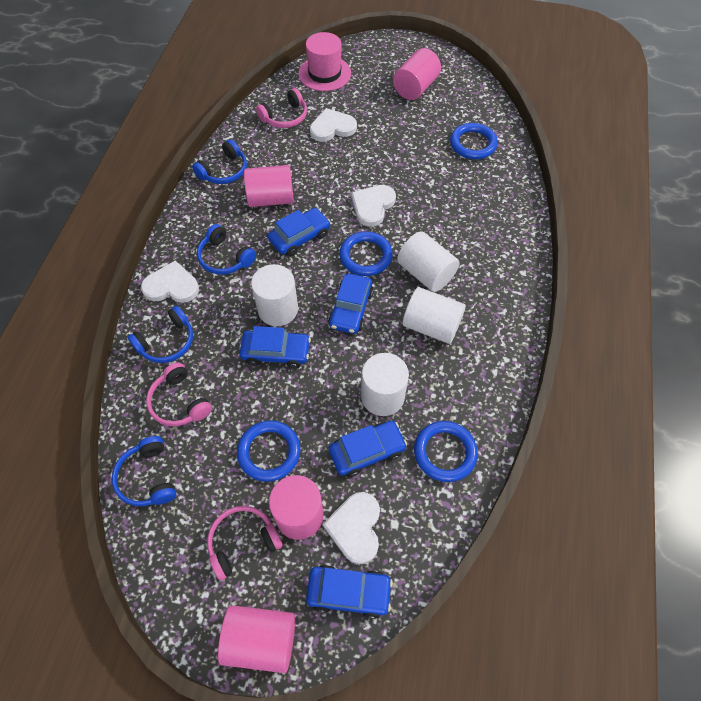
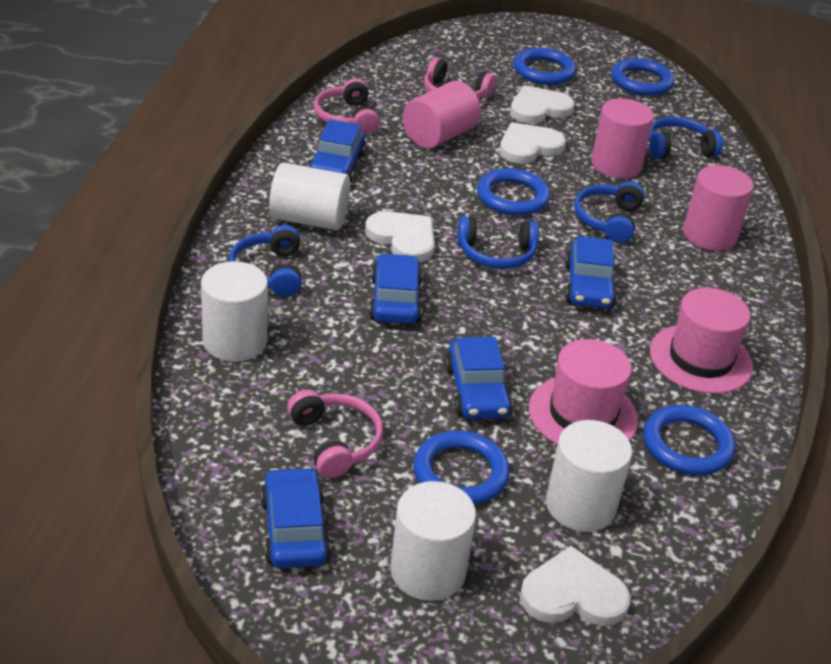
blue ring: [237,420,300,482] [339,231,393,276] [414,421,478,482] [450,123,498,159] = 4 -> [414,431,510,505] [477,168,550,216] [513,48,576,85] [611,58,675,96] [643,405,736,475] = 5
pink cylinder: [218,605,295,673] [244,165,294,207] [269,475,324,540] [393,48,441,100] = 4 -> [403,81,480,149] [591,98,654,179] [683,165,754,251] = 3
pink hat: [298,32,351,91] = 1 -> [529,339,638,445] [650,288,753,394] = 2

